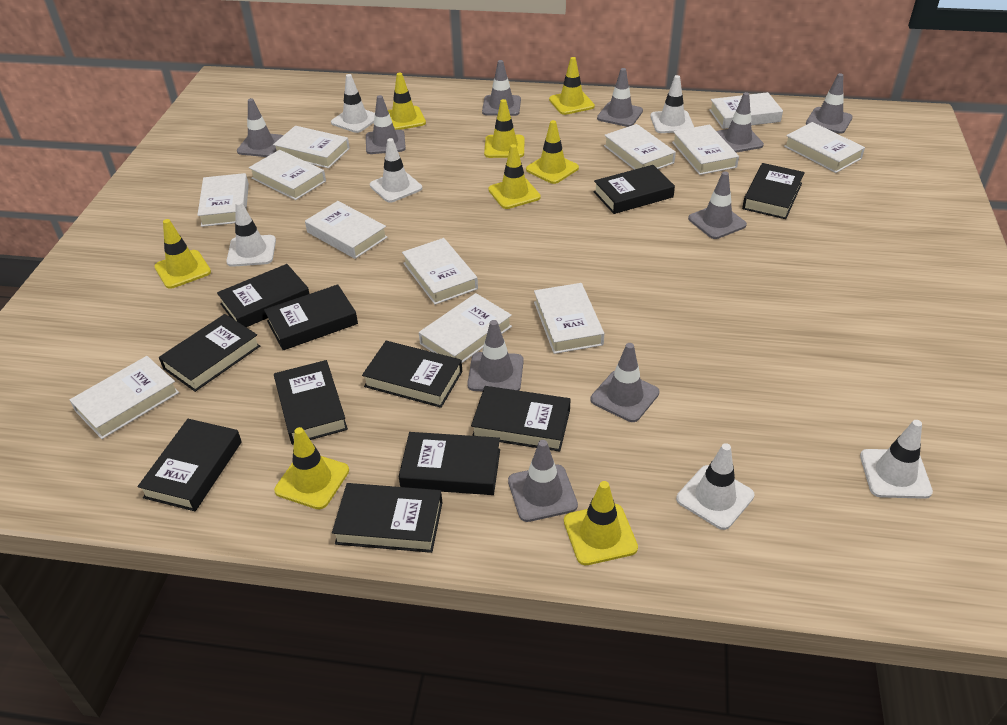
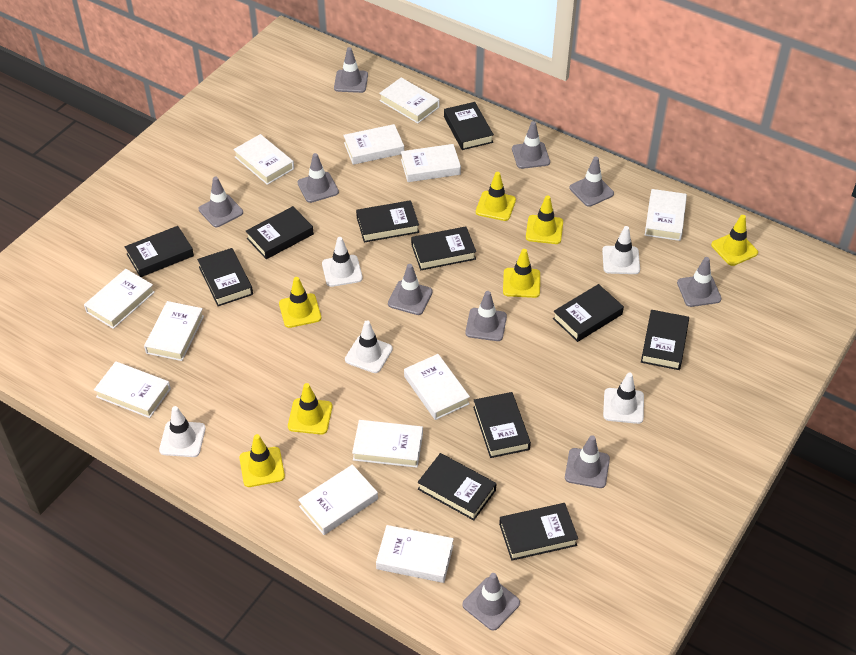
white traffic cone: [226,201,276,267] [331,74,375,133] [370,138,422,203] [650,75,694,133] [676,443,754,530] [860,420,933,499] = 6 -> [159,406,206,457] [322,237,363,287] [345,321,393,373] [602,226,640,274] [603,373,644,424] = 5
yellow traffic cone: [155,219,211,289] [274,427,349,509] [388,73,426,130] [484,99,525,158] [488,144,541,209] [526,120,579,184] [549,57,595,115] [564,481,638,565] = 8 -> [239,434,285,487] [279,277,321,328] [288,383,332,434] [476,172,516,221] [503,249,540,298] [526,195,563,244] [711,215,758,266] = 7

